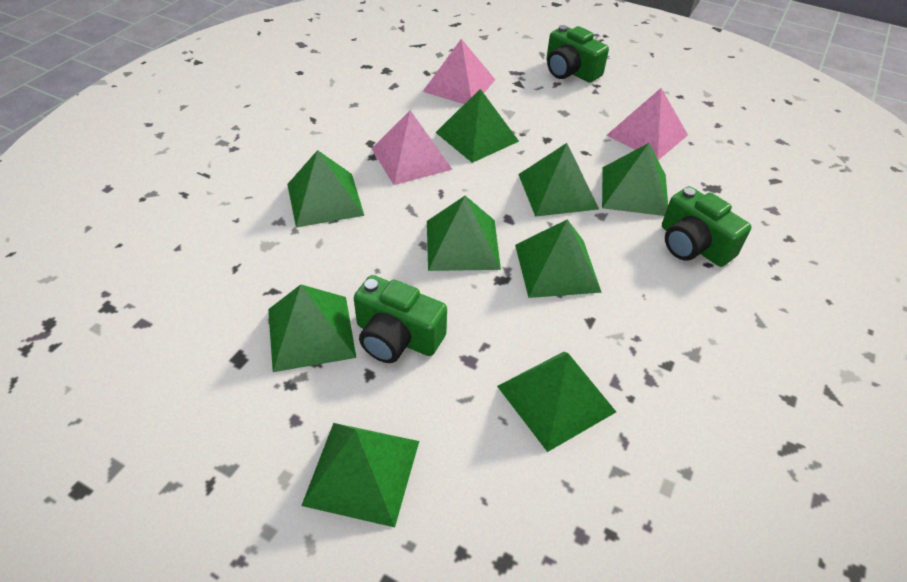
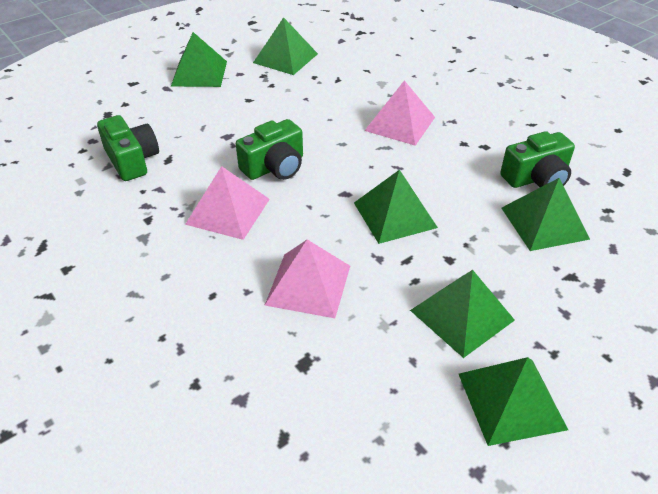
green pyramid: [268,284,356,372] [287,150,364,228] [301,423,419,527] [427,196,501,271] [435,89,519,163] [497,352,616,452] [515,219,602,298] [518,143,599,217] [602,143,668,216] = 9 -> [171,32,227,87] [253,17,318,75] [354,170,438,244] [410,270,515,358] [459,357,568,446] [501,178,590,251] = 6

